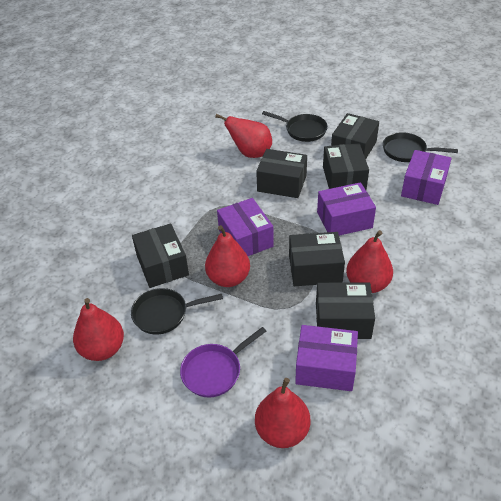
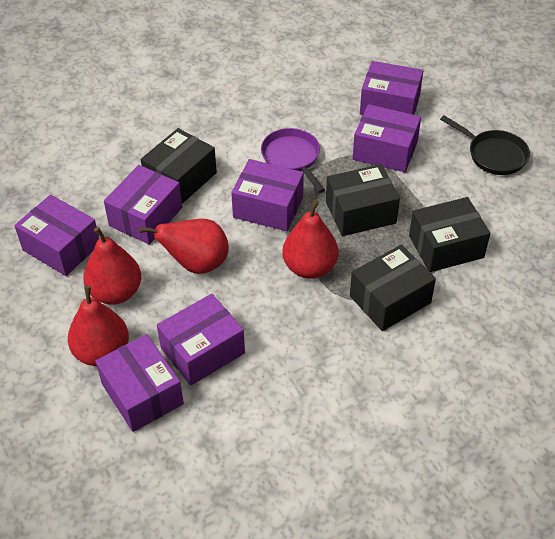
black box: [132,223,189,288] [256,149,307,198] [289,232,345,286] [316,283,375,339] [323,143,369,190] [331,113,379,159] = 6 -> [141,128,217,204] [326,164,400,236] [350,245,436,331] [409,197,490,272] = 4
black pan: [131,288,223,335] [262,111,328,142] [383,132,458,162] = 3 -> [440,115,530,175] = 1
purple box: [217,198,274,256] [295,325,358,391] [317,182,376,236] [401,150,452,205] = 4 -> [14,195,99,276] [95,334,184,432] [104,165,182,244] [157,294,245,386] [231,159,304,231] [353,104,421,172] [360,61,423,115] = 7
red pear: [73,298,124,361] [205,225,250,287] [215,114,272,158] [255,378,310,448] [346,230,393,293] = 5 -> [68,285,129,366] [83,227,141,305] [139,219,229,274] [282,200,338,279] = 4

